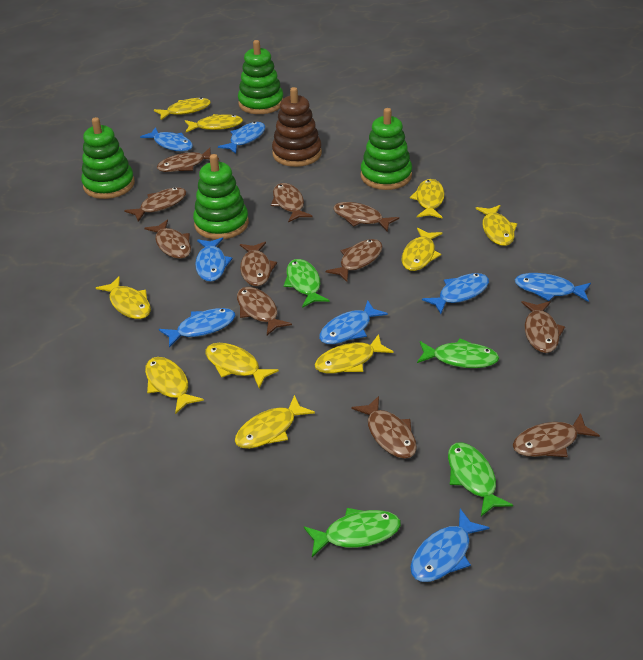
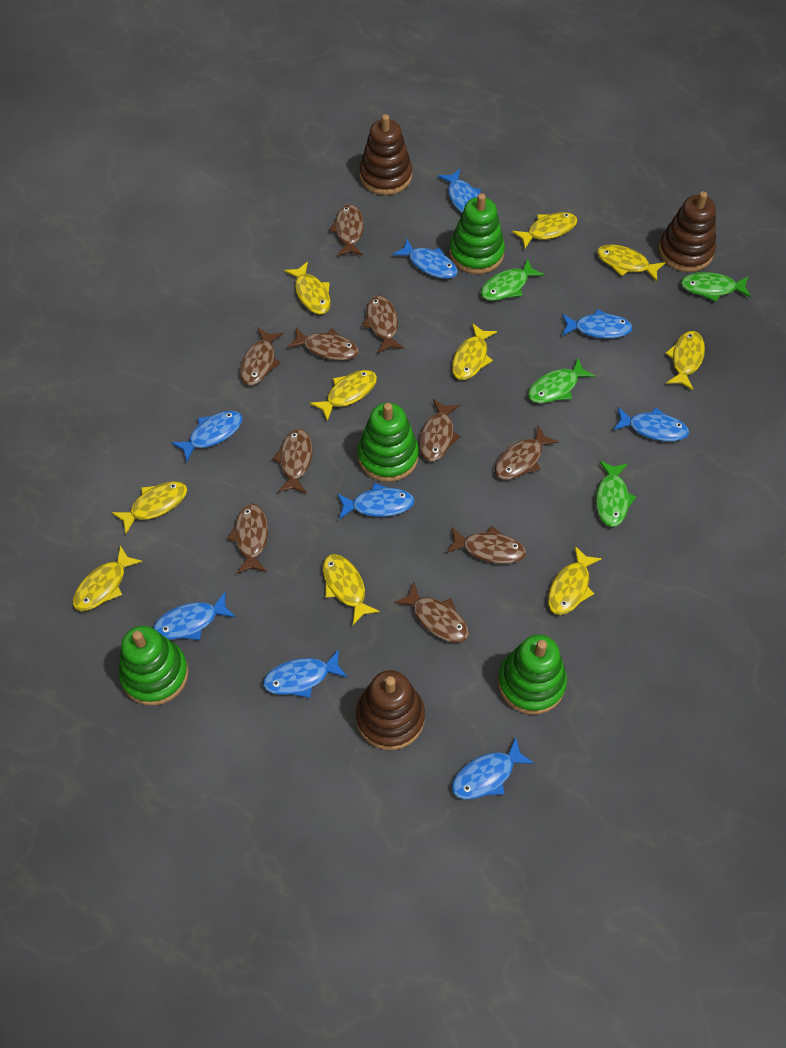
blue fish: [140,127,193,152] [159,308,236,348] [195,237,233,282] [218,122,265,154] [319,300,388,344] [410,509,490,582] [422,273,489,314] [515,273,591,302] = 8 -> [153,592,235,640] [171,411,243,462] [263,649,348,698] [337,483,414,519] [393,239,458,279] [438,169,481,213] [452,737,534,799] [562,309,633,339] [613,407,689,441] = 9
brown fish: [124,188,186,222] [145,220,191,259] [157,148,219,172] [237,287,292,335] [240,242,277,286] [271,183,313,222] [325,239,383,282] [333,202,399,232] [351,396,417,459] [513,413,600,457] [521,301,565,353] = 11 -> [227,503,268,573] [240,328,283,385] [273,428,313,494] [287,327,359,360] [329,204,364,256] [362,295,404,353] [394,583,469,643] [419,399,460,462] [446,526,526,564] [495,426,559,480] = 10
brown stacking toy: [272,87,322,167] = 1 -> [356,670,425,750] [359,114,412,195] [659,191,716,272] = 3

